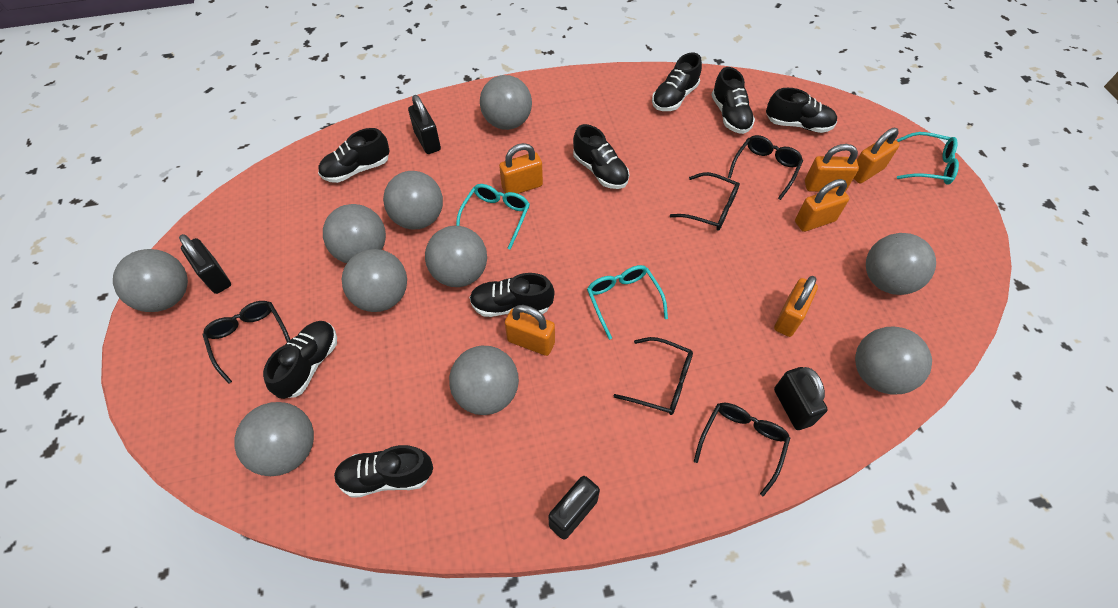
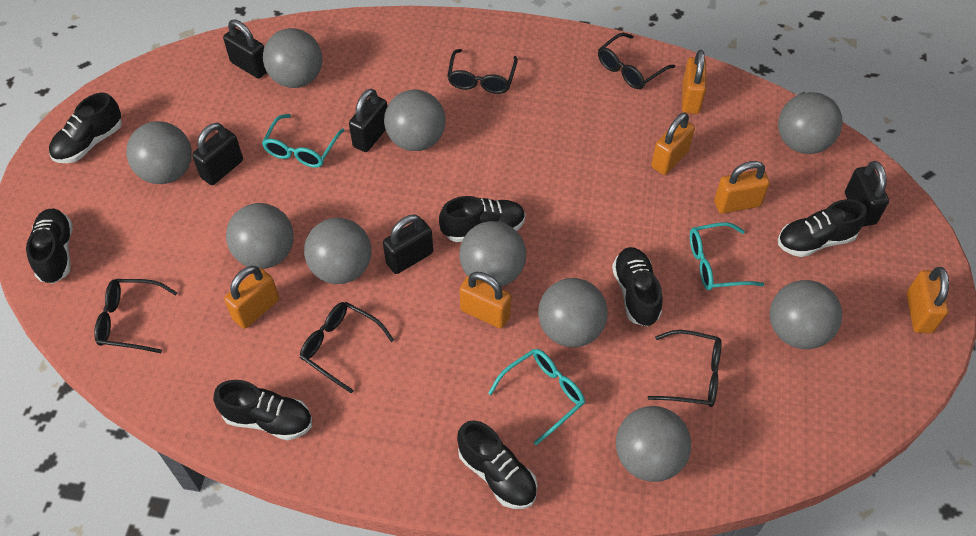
black padlock: [179,234,231,294] [408,95,441,154] [548,476,600,540] [774,367,828,430] = 4 -> [192,123,243,185] [223,20,267,79] [349,89,387,152] [383,215,433,274] [845,161,889,226] = 5
black shoe: [263,321,337,399] [318,128,390,183] [334,445,433,498] [469,273,555,317] [573,124,629,189] [652,53,702,111] [712,67,755,134] [766,88,837,133] = 8 -> [26,209,73,284] [49,93,122,163] [213,380,312,440] [439,196,526,242] [457,420,538,509] [612,247,663,326] [778,199,867,257] = 7

